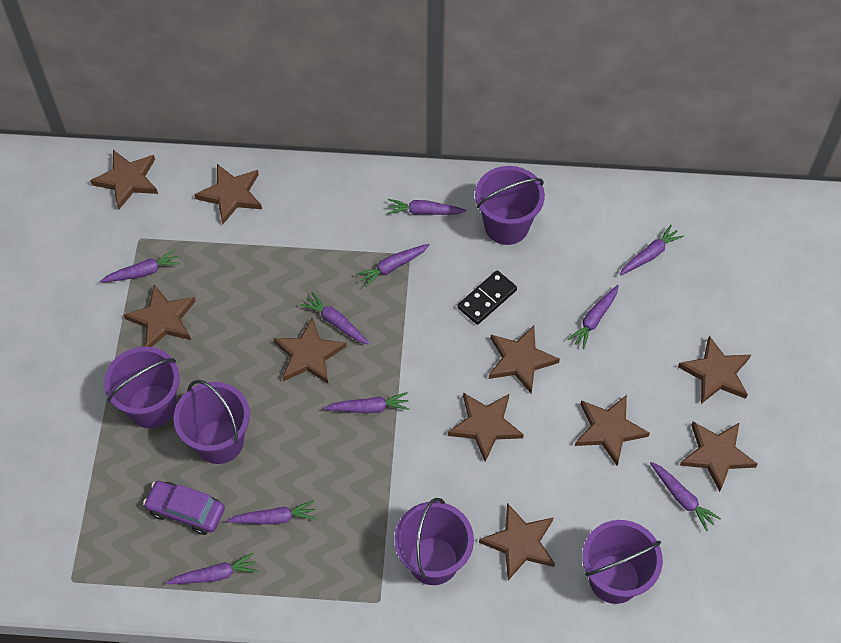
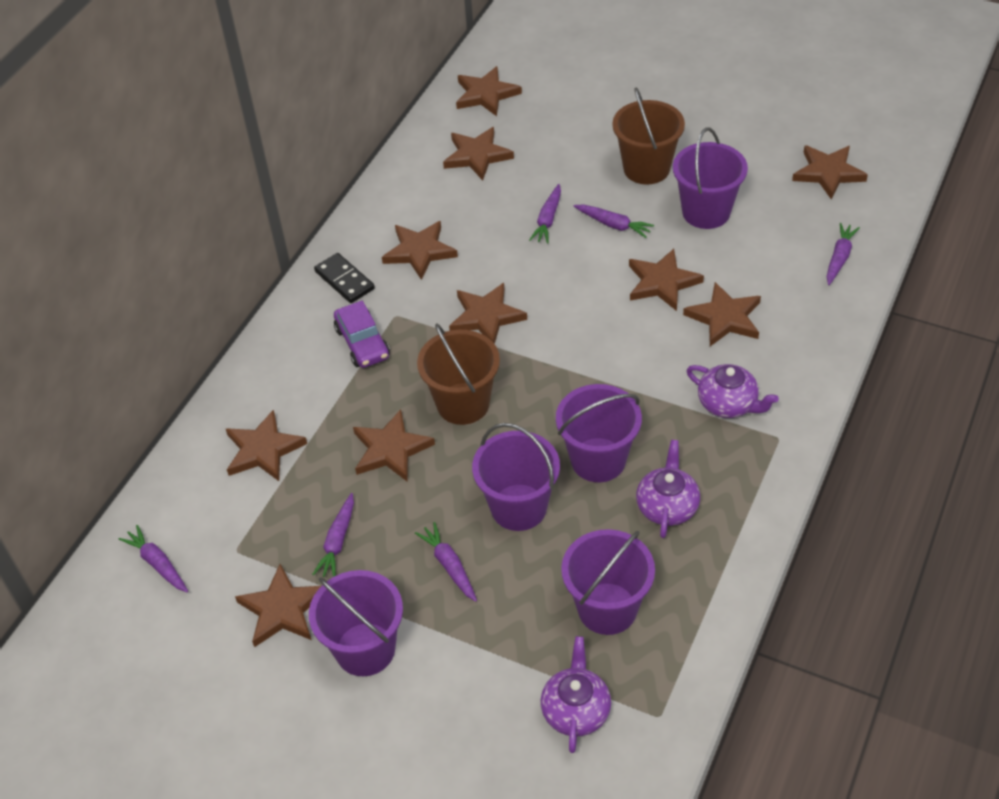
brown bucket: none = 0 -> [417,323,500,425] [612,87,685,185] = 2
purple carrot: [100,249,181,283] [166,552,258,584] [226,500,316,525] [300,292,369,344] [324,392,409,414] [356,244,430,288] [387,199,466,215] [567,285,619,349] [620,225,684,275] [650,462,721,531] = 10 -> [119,525,188,592] [312,493,354,577] [415,522,477,602] [529,184,561,244] [574,205,654,238] [827,223,860,285] = 6
purple teapot: none = 0 -> [541,636,611,753] [636,440,700,538] [686,364,779,418] = 3

